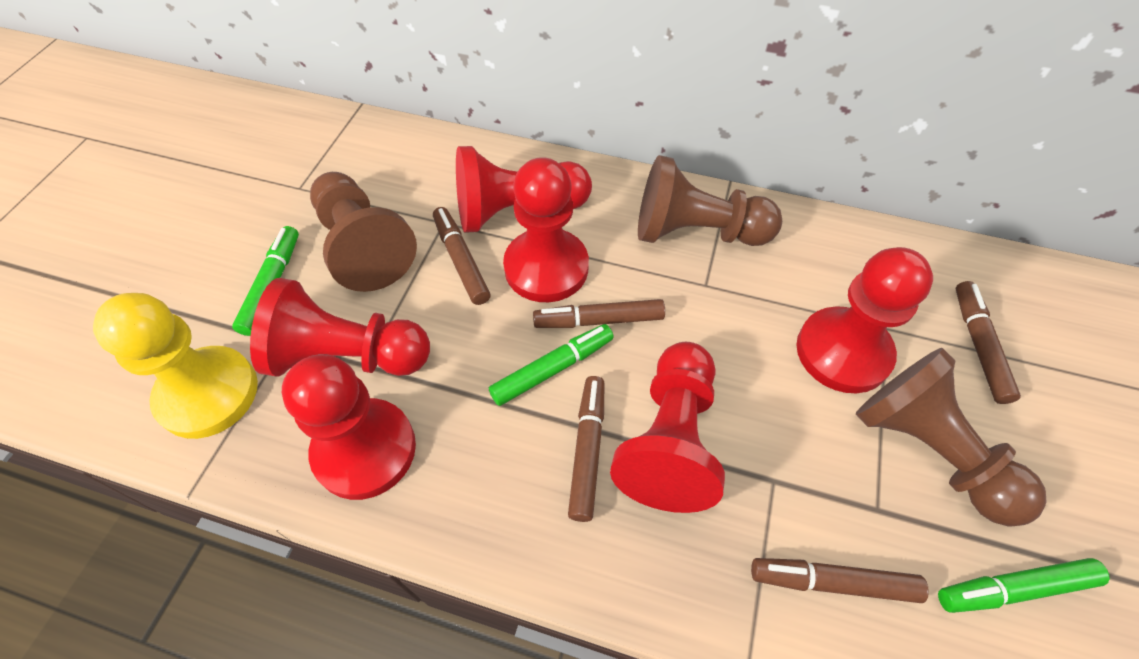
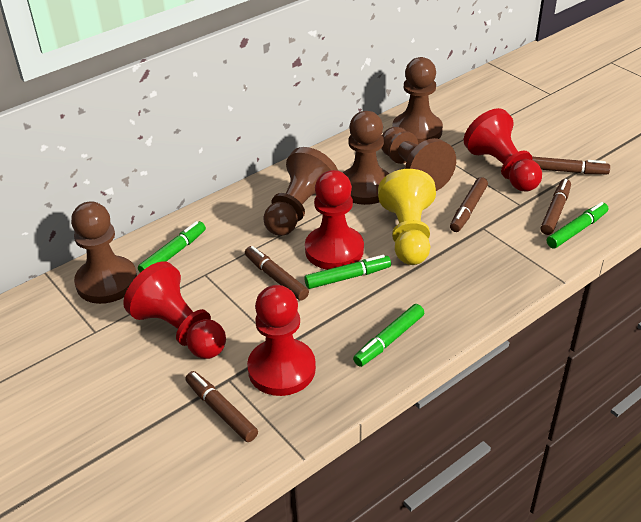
brown pawn: [310,172,417,292] [638,155,782,246] [856,348,1047,526] = 3 -> [71,201,137,304] [263,147,338,236] [343,111,389,205] [381,127,456,191] [392,57,443,144] = 5
green marker: [232,226,299,336] [489,324,614,406] [938,558,1110,613] = 3 -> [138,221,206,273] [304,255,391,289] [353,304,424,367] [547,202,609,248] = 4
red pawn: [250,278,430,377] [282,354,416,500] [456,146,592,233] [503,157,589,302] [610,342,725,513] [796,247,933,393] = 6 -> [123,261,226,359] [247,285,316,396] [305,170,364,270] [464,108,542,192] = 4

